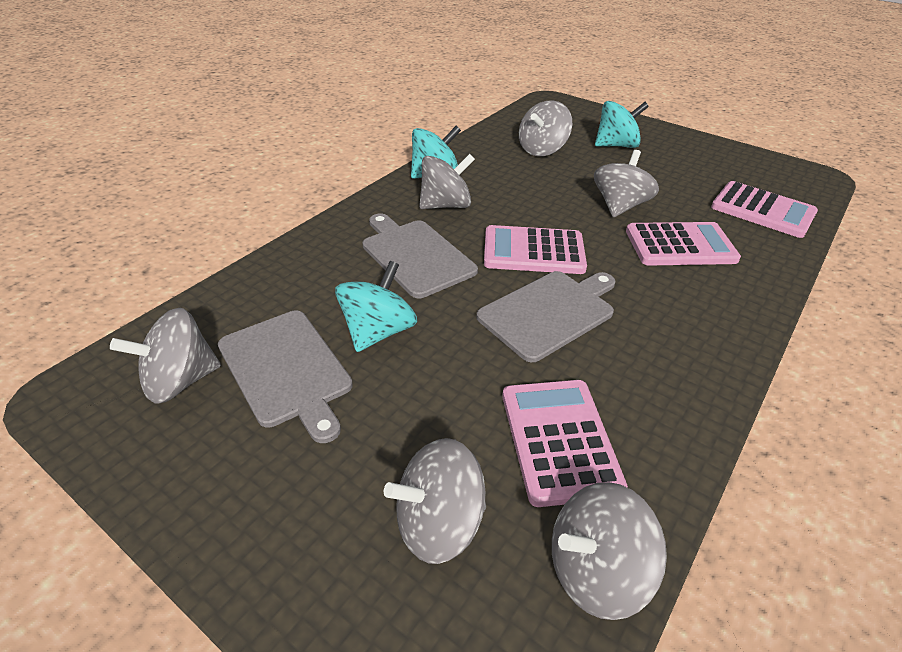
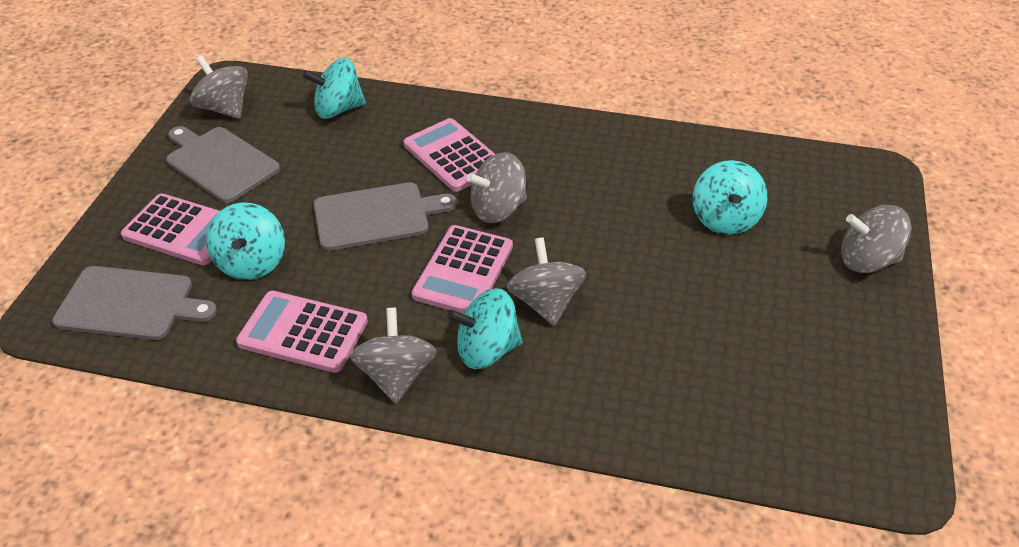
grey spinning top: [110,308,221,404] [384,438,486,564] [419,154,475,209] [519,100,572,156] [552,482,667,620] [594,150,659,217] = 6 -> [190,55,248,119] [350,308,437,403] [466,152,527,223] [507,237,586,326] [841,205,911,273] = 5
turquoise spinning top: [335,261,417,352] [411,126,461,179] [595,101,649,148] = 3 -> [206,202,285,280] [302,58,366,119] [447,288,523,369] [693,160,768,235] = 4

